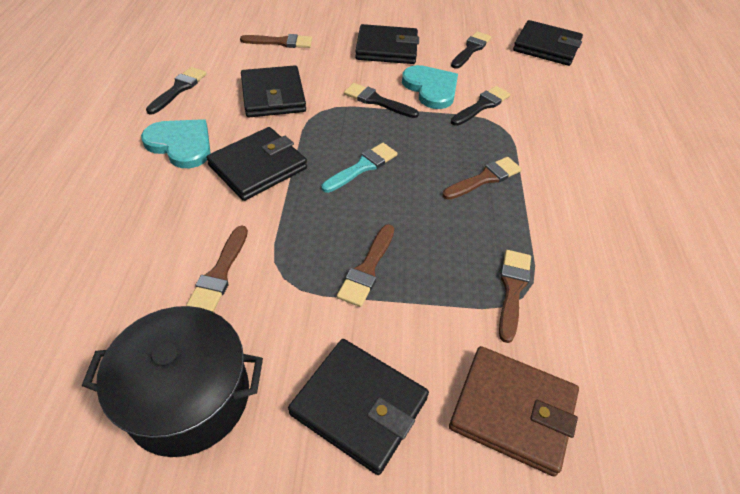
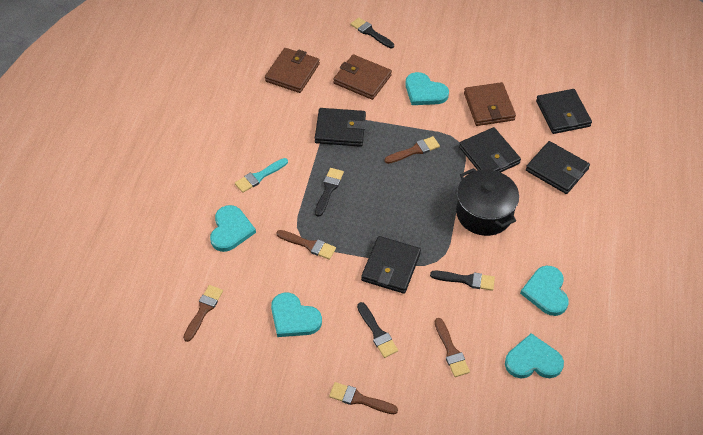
brown wallet: [449,346,579,476] = 1 -> [265,48,320,93] [333,54,392,100] [464,82,516,126] = 3
turquoise heart: [141,119,211,168] [402,65,458,109] = 2 -> [210,205,256,252] [271,293,322,337] [405,72,449,105] [505,333,564,378] [520,265,569,316] = 5

